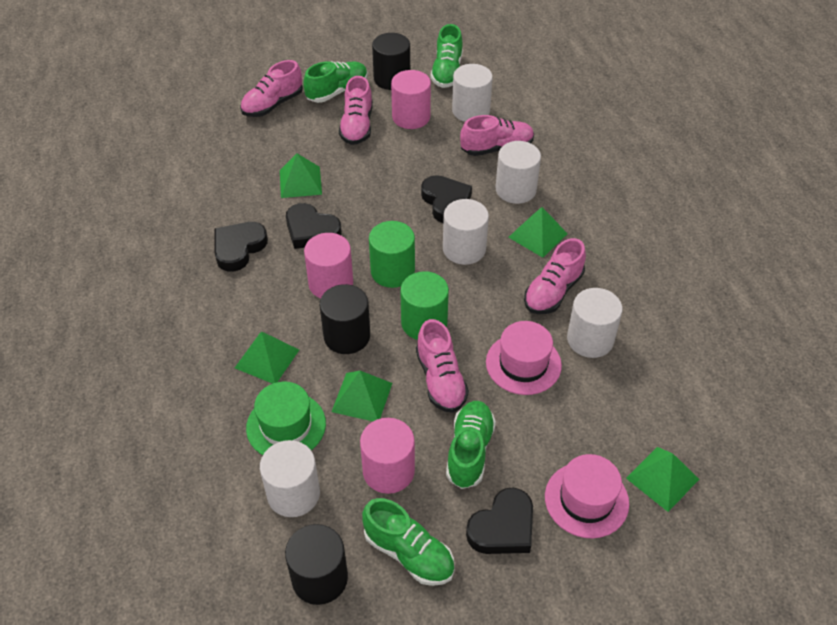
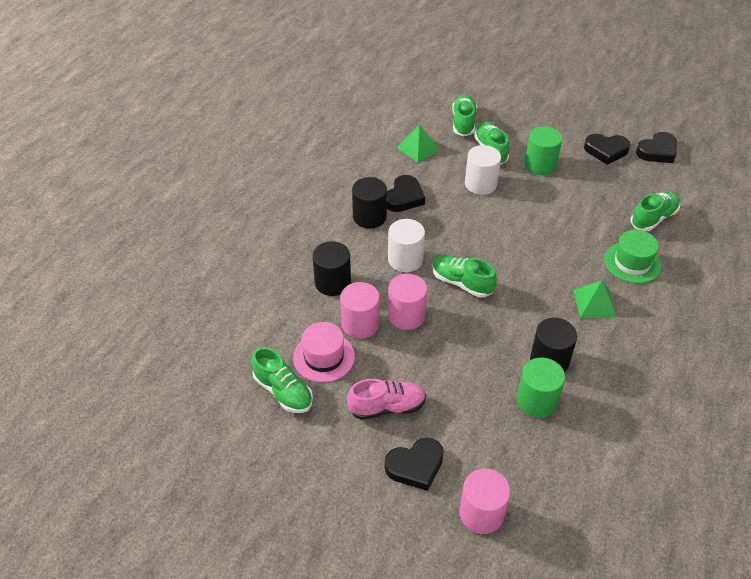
green pyramid: [235,331,299,384] [280,153,322,198] [331,371,392,421] [508,207,568,258] [626,447,699,512] = 5 -> [397,125,440,162] [573,281,617,318] = 2
green shoe: [303,61,368,103] [362,498,455,586] [431,24,463,88] [446,401,496,489] = 4 -> [251,347,313,413] [432,255,497,298] [452,95,477,136] [474,121,509,165] [631,191,680,231] = 5
pink hat: [486,321,562,395] [545,454,629,538] = 2 -> [293,322,355,382] = 1
pink shoe: [240,60,303,117] [339,76,373,145] [416,319,469,413] [460,115,534,156] [524,238,586,314] = 5 -> [347,379,426,420] = 1
white cylinder: [260,440,320,517] [443,199,489,265] [452,64,493,122] [495,141,541,204] [567,288,623,358] = 5 -> [388,219,425,272] [465,145,501,195] = 2

